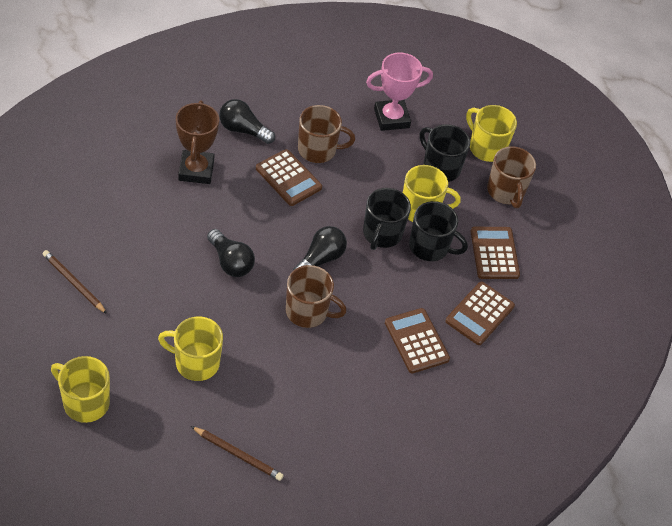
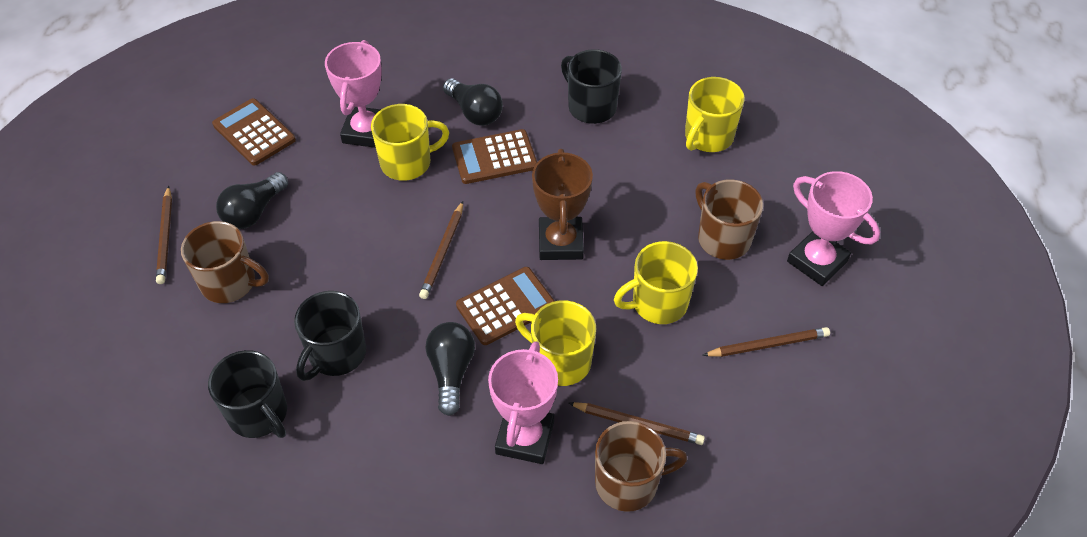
brown calculator: [256,149,322,206] [385,308,450,373] [445,281,515,345] [471,227,520,279] = 4 -> [212,98,296,166] [452,129,537,184] [456,267,554,345] = 3
brown pencil: [43,250,107,314] [191,426,284,481] = 2 -> [156,186,172,284] [419,201,463,299] [569,402,705,445] [702,327,830,357] = 4
pink trophy: [366,53,433,131] = 1 -> [325,40,382,148] [488,341,558,464] [787,171,880,286] = 3

